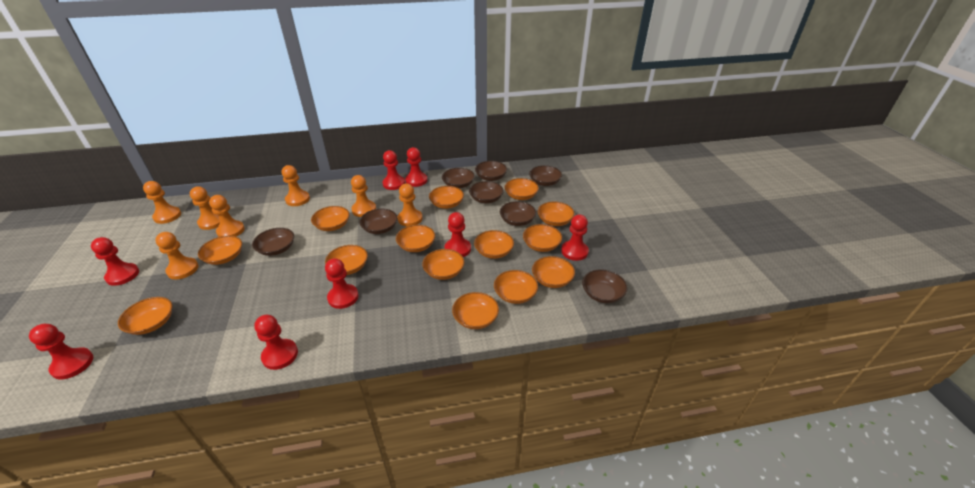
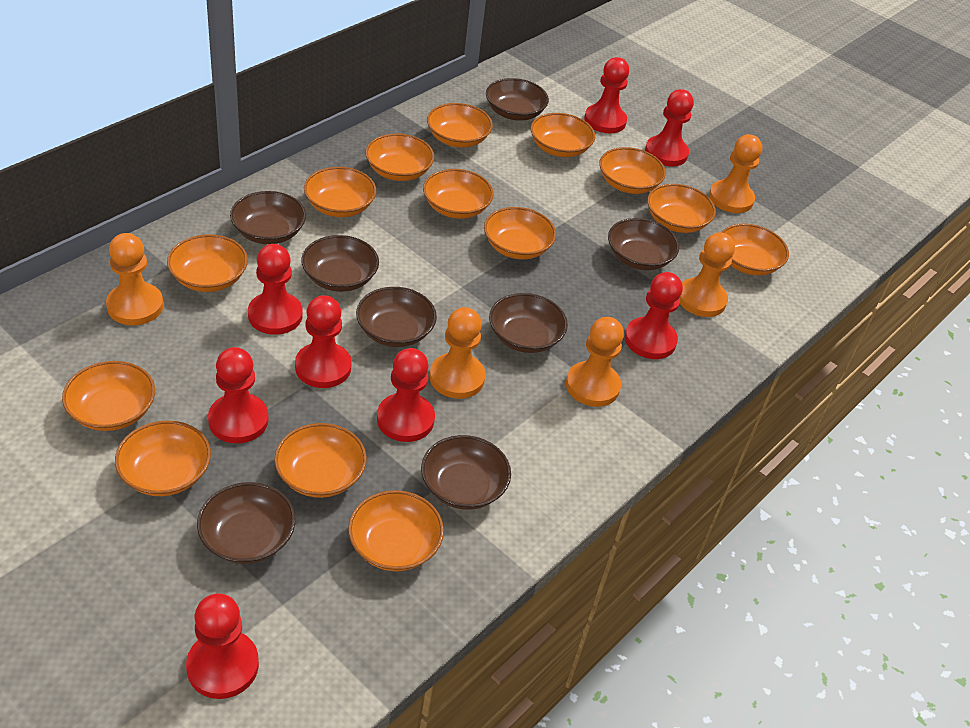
orange pawn: [143,181,181,224] [155,232,199,279] [190,187,220,230] [209,195,245,237] [282,165,310,206] [351,175,376,217] [398,183,423,226] = 7 -> [106,233,164,325] [430,307,486,399] [566,317,624,407] [680,232,735,317] [709,134,762,213] = 5

